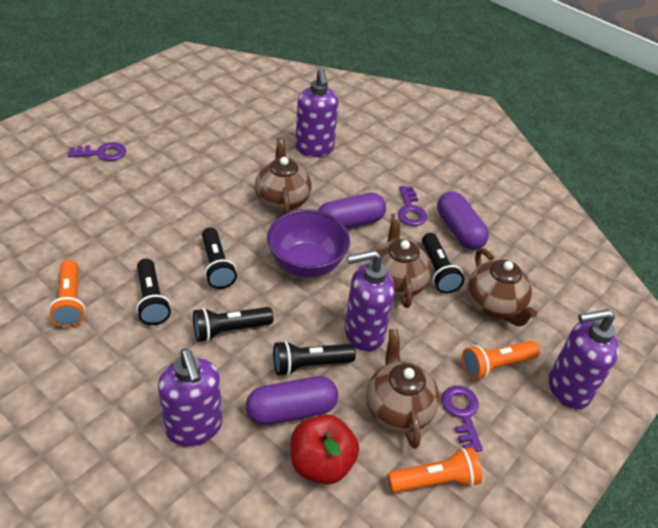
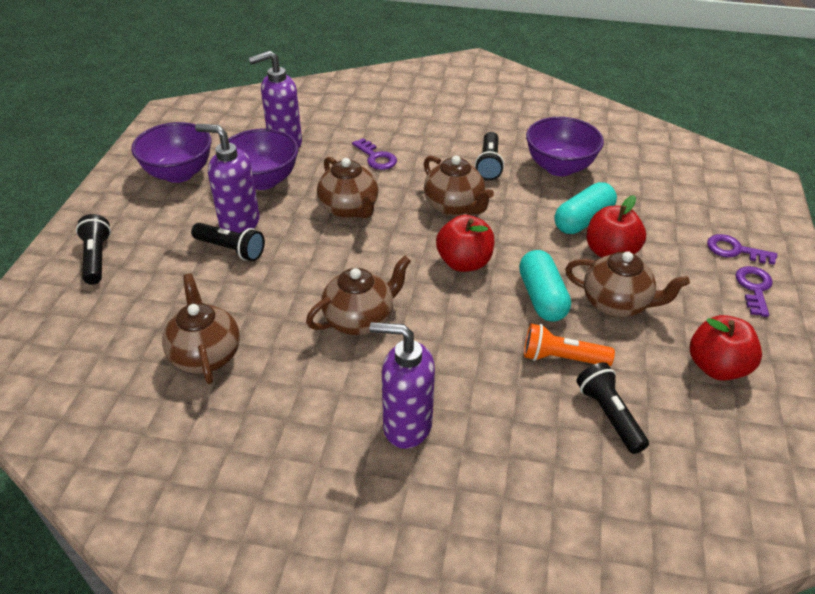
black flashlight: [136,259,171,325] [193,307,274,342] [202,227,237,289] [273,341,356,376] [422,233,464,293] = 5 -> [76,214,111,285] [191,223,265,261] [475,132,504,180] [576,362,649,454] = 4
brown teapot: [255,137,312,215] [366,329,440,449] [370,213,432,308] [467,248,537,327] = 4 -> [162,273,240,384] [306,256,411,335] [317,157,378,219] [424,155,494,216] [565,251,690,317] = 5
orange flashlight: [49,260,85,328] [388,447,482,493] [462,341,540,380] = 3 -> [524,324,615,366] = 1
purple bowl: [267,210,350,278] = 1 -> [131,122,211,183] [228,129,298,190] [526,117,604,176] = 3
purple capsule: [246,376,338,425] [318,193,386,229] [437,192,489,250] = 3 -> none = 0
purple soap dispenser: [158,348,222,447] [295,68,338,157] [345,250,395,352] [549,309,619,410] = 4 -> [195,124,260,233] [249,51,302,149] [370,322,435,449] = 3
red apple: [290,415,359,484] = 1 -> [436,215,494,272] [586,195,646,258] [690,315,762,381] = 3
turquoise capsule: none = 0 -> [519,250,571,321] [554,182,617,234] = 2

